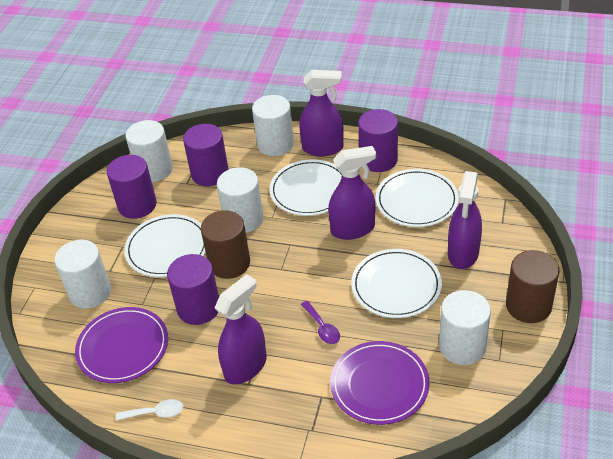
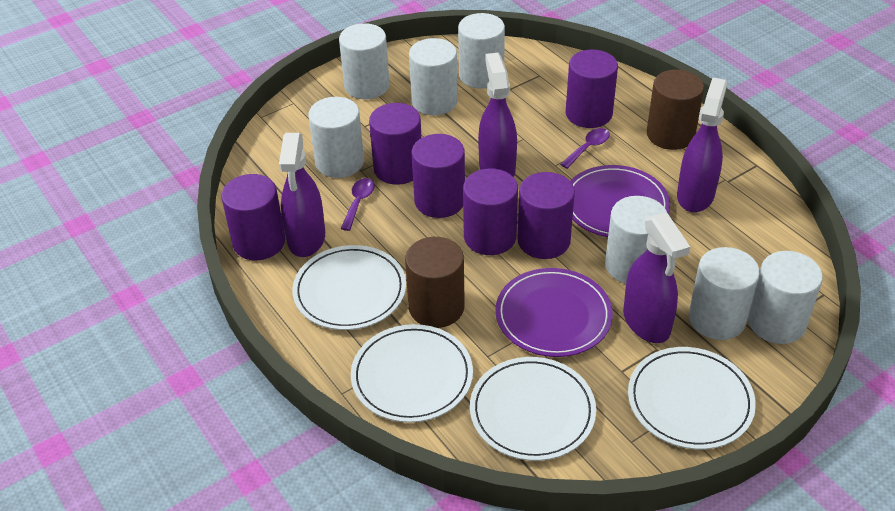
purple cylinder: [107,155,157,219] [167,254,219,325] [183,124,229,186] [358,109,398,172] = 4 -> [221,174,285,260] [369,103,422,185] [412,134,465,218] [463,169,518,255] [517,172,575,259] [566,50,618,128] = 6
purple spoon: [301,301,340,344] = 1 -> [341,178,375,231] [560,128,610,169] = 2
white cylinder: [54,240,111,309] [125,120,173,182] [217,167,264,233] [252,95,294,156] [439,290,491,365] = 5 -> [308,97,364,178] [339,23,390,99] [409,38,458,115] [458,13,505,89] [605,196,667,284] [689,247,760,340] [748,251,823,344] = 7
white spoon: [116,399,184,421] = 1 -> none = 0

